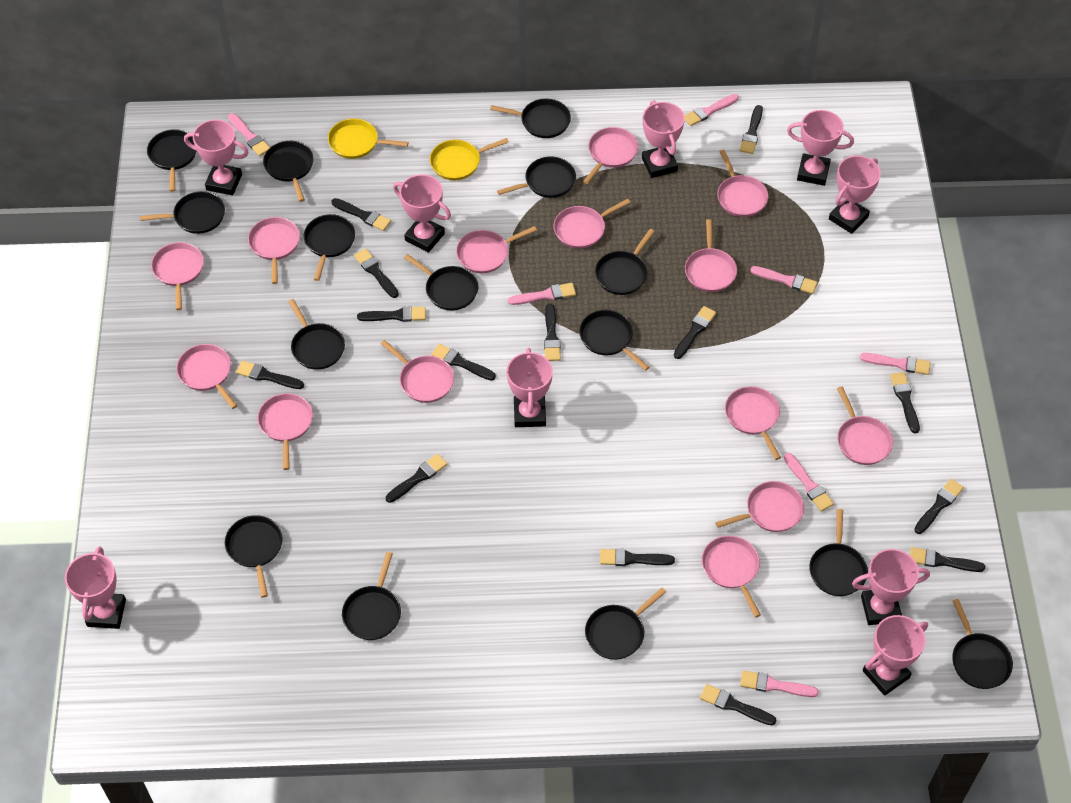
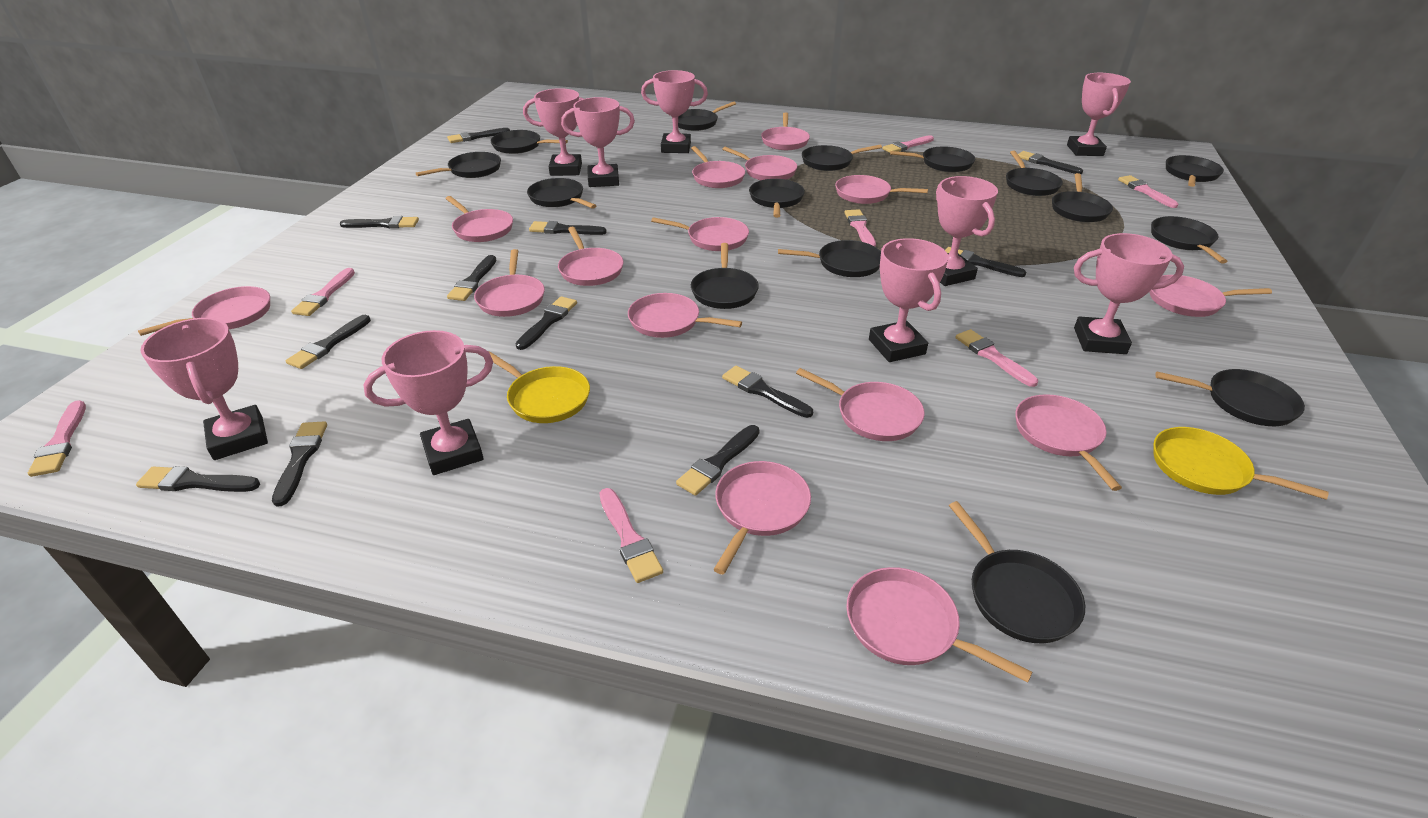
black brush: [236,361,304,389] [331,198,391,231] [354,249,399,298] [357,306,426,322] [386,454,447,503] [431,344,496,381] [544,304,561,361] [600,549,675,566] [674,306,716,359] [700,684,776,725] [740,105,763,154] [890,372,920,433] [910,547,985,572] [914,479,964,534] = 14 -> [136,466,260,492] [272,421,327,507] [286,315,371,369] [340,216,419,228] [447,128,510,143] [447,255,496,301] [516,296,577,350] [529,221,607,235] [676,425,760,496] [722,366,813,418] [945,247,1026,277] [1018,151,1083,174] = 12
pink pan: [151,242,204,310] [176,344,237,409] [248,217,300,284] [257,393,313,470] [381,340,454,403] [456,226,537,273] [553,199,631,249] [583,127,638,184] [685,219,737,292] [702,536,761,617] [715,481,804,532] [717,150,768,217] [725,386,781,460] [837,386,893,465] = 14 -> [138,286,270,336] [445,196,513,242] [474,249,545,317] [558,227,624,286] [628,293,742,338] [651,217,749,251] [691,146,745,188] [713,461,811,575] [722,147,797,180] [761,112,810,150] [796,368,925,441] [835,175,928,204] [846,567,1032,683] [1015,394,1122,491] [1150,275,1272,317] = 15

